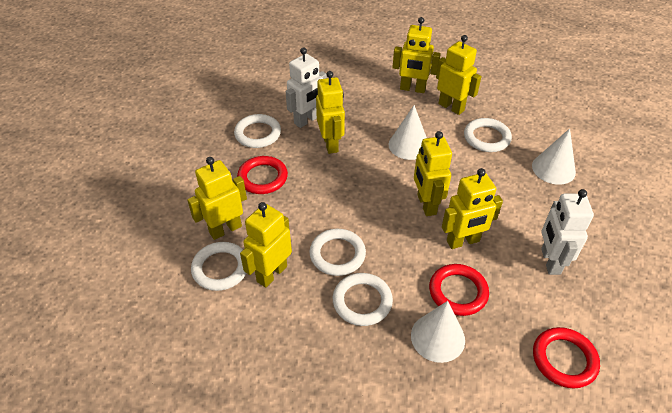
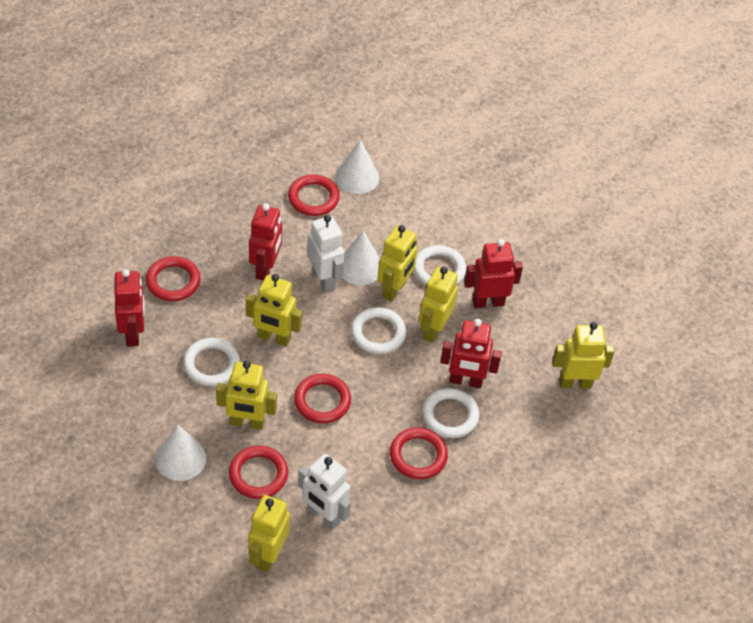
red ring: [237,156,288,194] [429,264,489,316] [533,327,600,388] = 3 -> [146,256,201,301] [229,445,288,499] [288,174,340,216] [294,374,351,423] [390,427,448,479] = 5
red robot: none = 0 -> [114,269,144,347] [249,203,282,281] [440,319,502,388] [464,239,523,308] = 4
white ring: [191,242,246,291] [234,114,281,148] [309,229,366,276] [333,273,393,326] [464,118,512,152] = 5 -> [183,338,240,386] [351,307,406,354] [414,245,466,285] [422,388,479,438] = 4
yellow robot: [187,157,247,240] [240,202,292,288] [316,71,345,154] [392,17,441,93] [414,131,452,216] [436,35,481,115] [442,168,503,249] = 7 -> [216,361,277,430] [246,274,302,347] [248,495,290,572] [377,225,417,302] [419,266,458,343] [552,322,615,389] = 6

